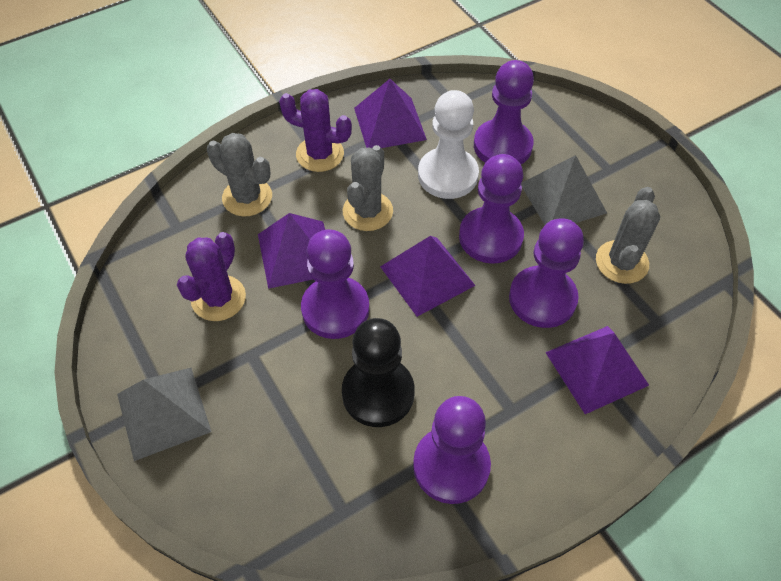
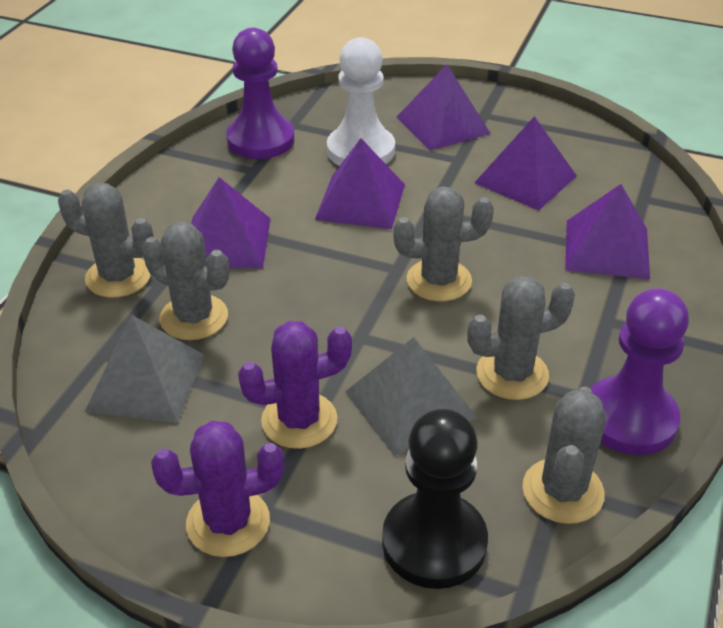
grey cactus: [207,133,272,217] [343,145,393,231] [596,187,660,284] = 3 -> [58,183,154,298] [142,222,229,340] [393,186,494,301] [467,276,575,400] [522,386,606,524] = 5
purple pawn: [301,229,369,339] [413,396,491,504] [459,154,524,264] [474,60,534,164] [509,218,584,328] = 5 -> [226,28,295,159] [590,288,689,455] = 2
purple pyramid: [258,213,325,289] [354,79,427,149] [380,236,476,317] [545,326,649,414] = 4 -> [191,177,271,269] [315,138,405,229] [397,64,491,151] [474,116,577,210] [565,184,650,279] = 5

